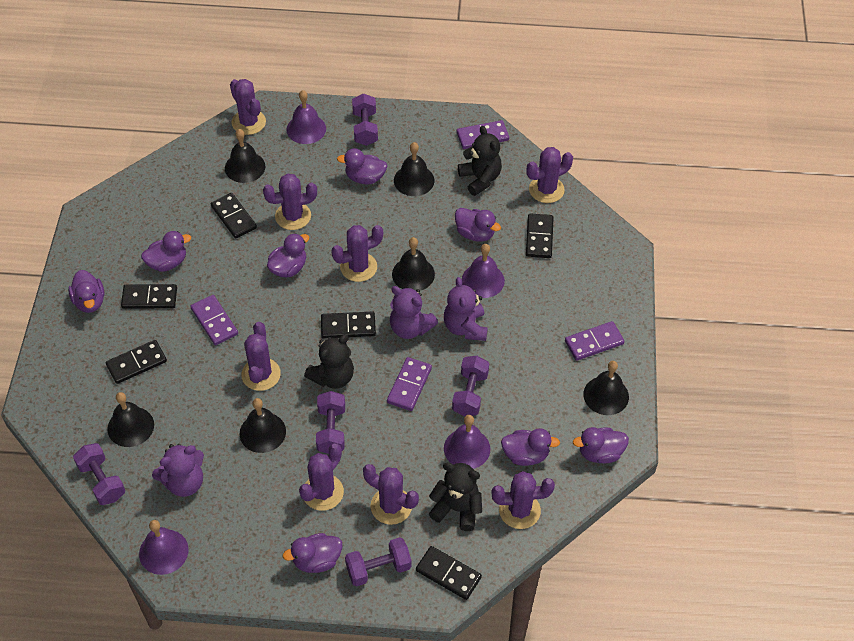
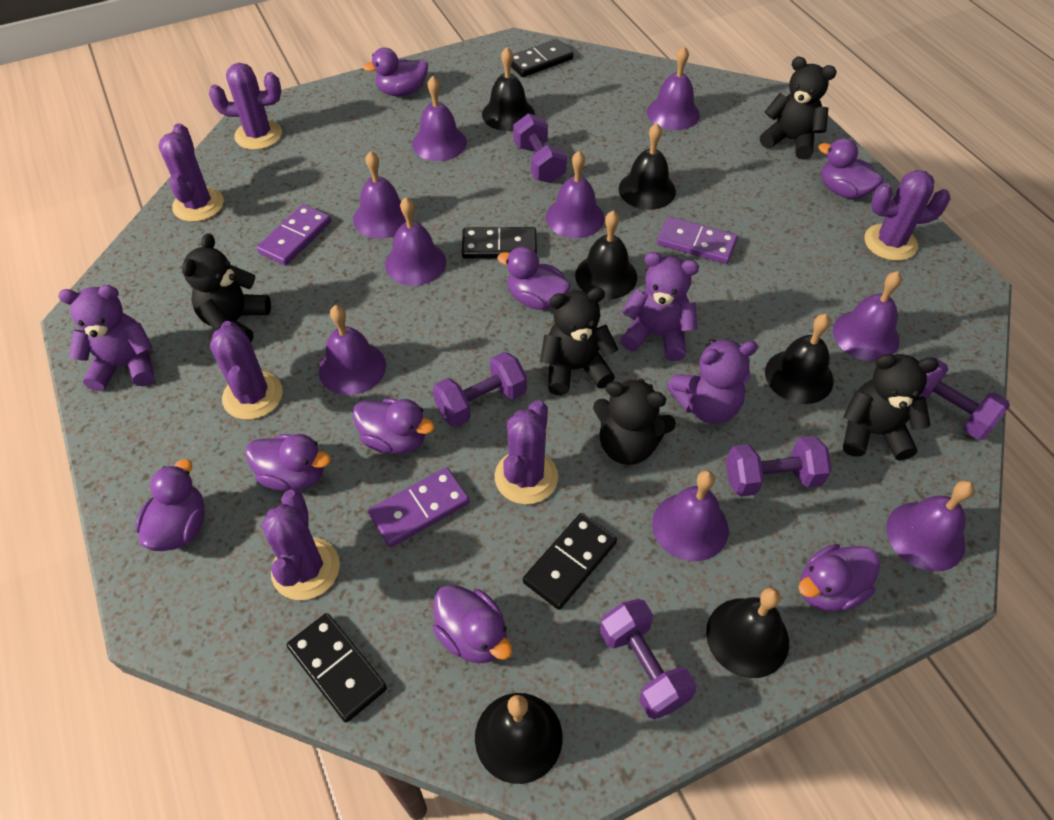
black domino: [106,340,167,384] [121,284,177,309] [211,193,257,239] [321,312,376,339] [416,546,482,600] [526,213,554,258] = 6 -> [287,613,387,723] [462,227,537,259] [511,39,573,77] [523,513,617,610] = 4
black teddy bear: [304,334,354,389] [429,462,482,531] [458,126,502,196] = 3 -> [182,233,271,342] [540,287,618,395] [593,379,676,465] [760,57,837,160] [843,354,939,461] = 5
purple bell: [139,520,189,575] [286,90,326,144] [444,415,490,469] [462,244,505,298] = 4 -> [319,305,386,395] [353,151,406,239] [385,197,446,286] [412,76,467,161] [546,151,605,238] [647,46,700,130] [652,470,729,561] [833,271,902,361] [886,480,974,572] = 9
purple cactus: [230,79,266,135] [241,322,281,391] [263,173,317,230] [299,443,344,511] [331,225,383,282] [363,464,419,525] [491,471,555,529] [526,147,573,203] = 8 -> [158,123,224,222] [209,63,282,150] [210,321,283,420] [262,490,340,600] [494,400,558,504] [864,170,951,261] = 6
purple domino: [190,295,238,345] [387,357,432,411] [457,120,509,149] [565,321,624,361] = 4 -> [257,204,331,265] [368,467,470,547] [657,216,738,264] = 3

